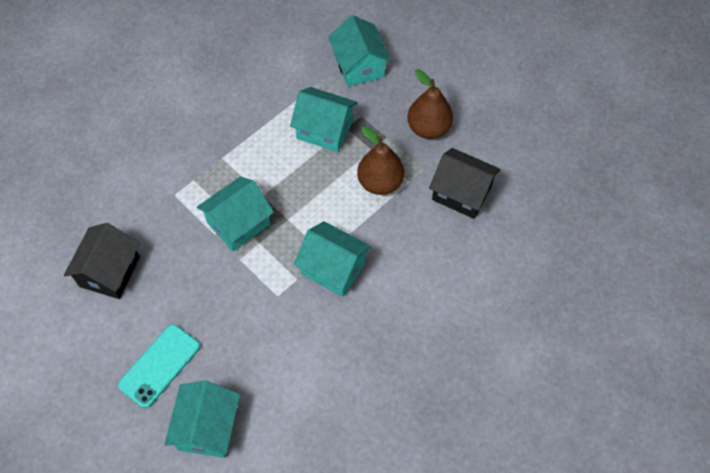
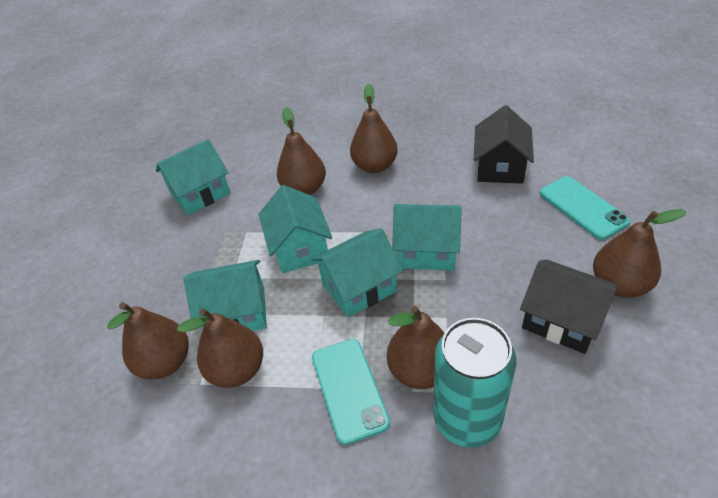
brown pear: [357,126,404,195] [407,69,453,139] = 2 -> [107,302,189,380] [177,308,263,388] [277,107,326,195] [350,83,398,173] [387,306,444,389] [593,209,686,298] = 6
turquoise can: none = 0 -> [434,318,516,448] = 1
turquoise phone: [118,324,200,408] = 1 -> [312,339,390,445] [540,176,630,240] = 2

